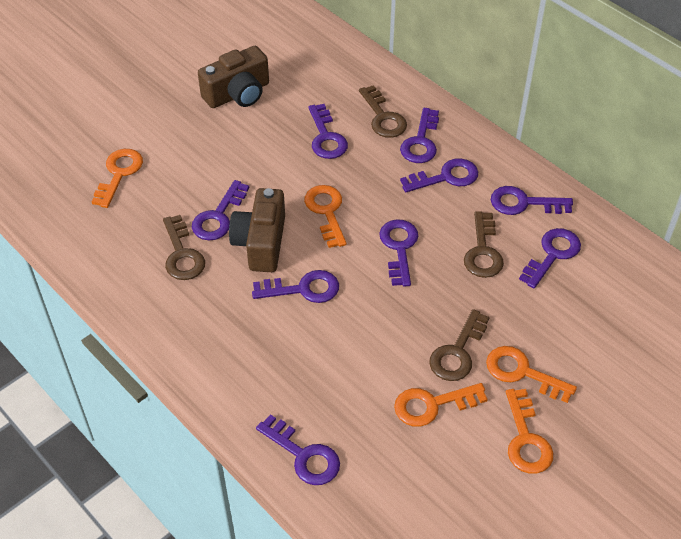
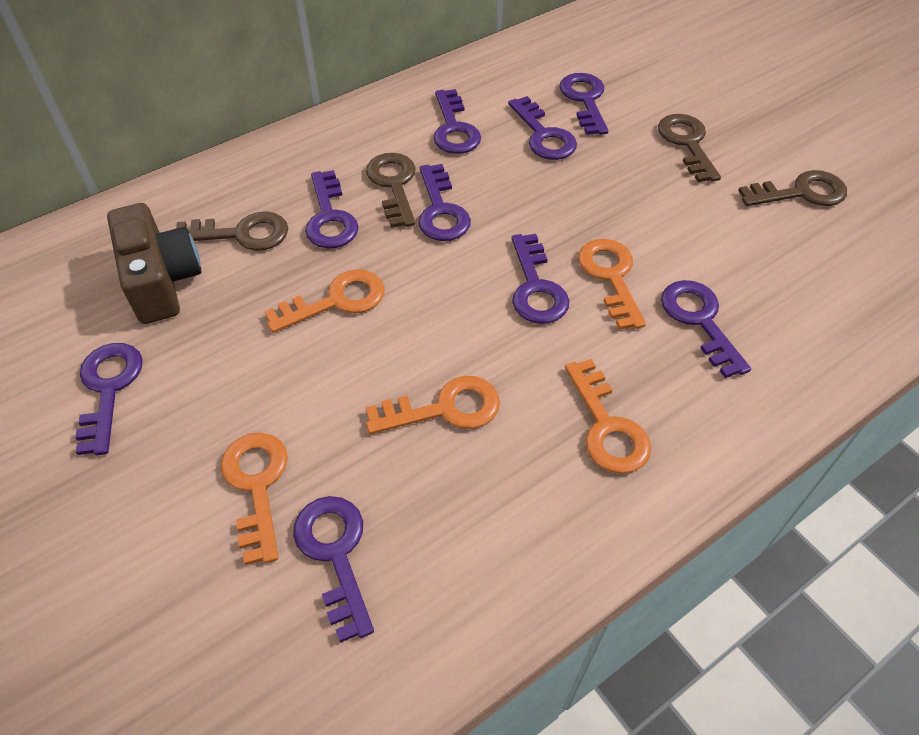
brown camera: [198,46,269,108] [229,188,285,272] = 2 -> [107,203,202,324] = 1

